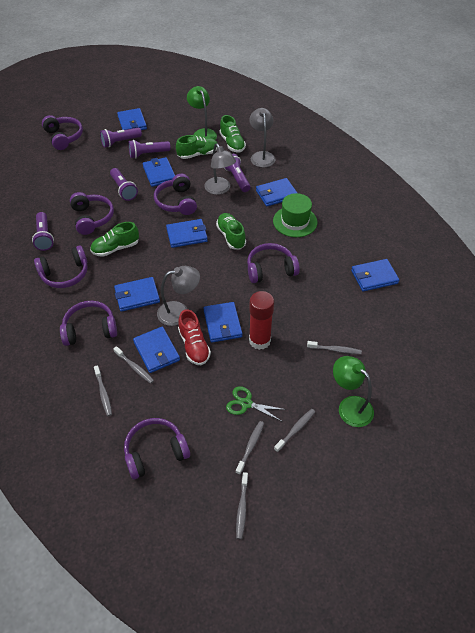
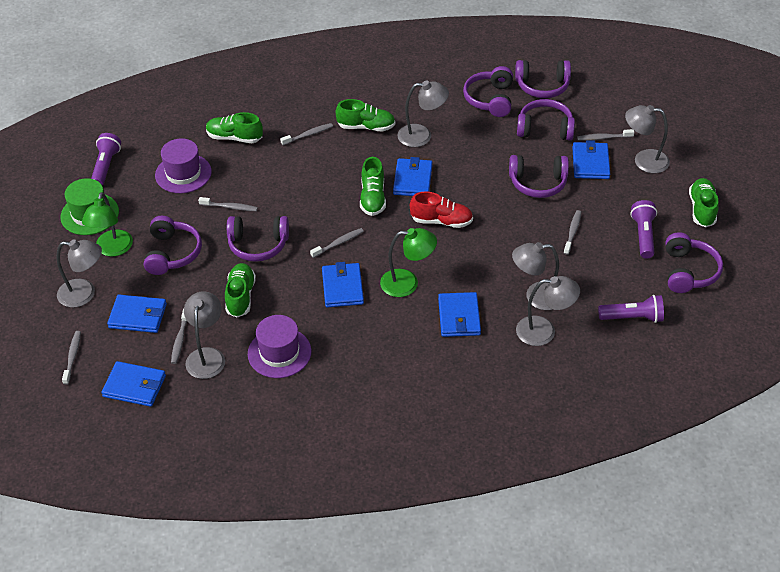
blue wallet: [114,277,160,312] [117,108,147,130] [133,327,180,373] [143,157,175,187] [166,219,208,248] [203,302,242,342] [256,178,297,206] [351,259,399,292] = 8 -> [101,361,166,407] [107,295,167,333] [322,262,364,308] [393,157,433,196] [438,292,481,337] [572,140,610,179] = 6
green scissors: [226,386,287,421] = 1 -> none = 0
green shoe: [90,222,139,257] [176,135,218,159] [216,213,246,250] [220,115,246,152] = 4 -> [206,112,263,143] [225,263,256,317] [336,99,395,131] [360,157,386,216] [689,178,719,227] = 5
grey lamp: [157,266,200,326] [204,143,236,195] [249,108,275,168] = 3 -> [56,239,102,308] [184,291,225,379] [397,80,449,147] [512,242,559,310] [516,276,580,346] [625,105,670,173] = 6
grey toothbrush: [94,365,112,416] [113,346,154,384] [235,421,264,475] [236,472,248,539] [274,409,315,452] [307,341,362,354] = 6 -> [62,331,81,385] [171,309,187,364] [198,197,258,211] [280,123,333,145] [310,228,364,258] [564,210,581,255] [577,129,634,141] = 7
purple flashlight: [32,212,54,251] [100,128,142,148] [110,168,138,201] [128,140,171,158] [224,154,251,192] = 5 -> [91,133,121,186] [598,295,664,323] [630,200,657,259] = 3
purple hat: none = 0 -> [155,138,212,193] [248,315,311,378] = 2
red glue stick: [249,291,274,350] = 1 -> none = 0

